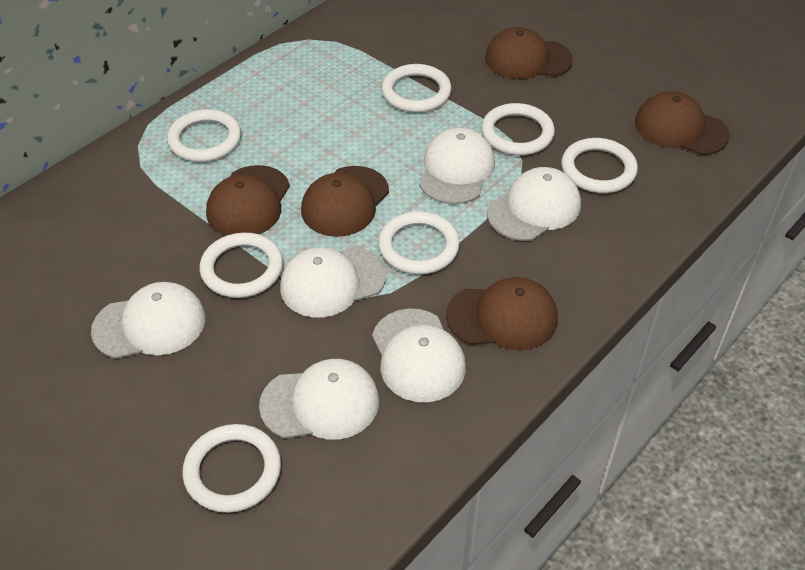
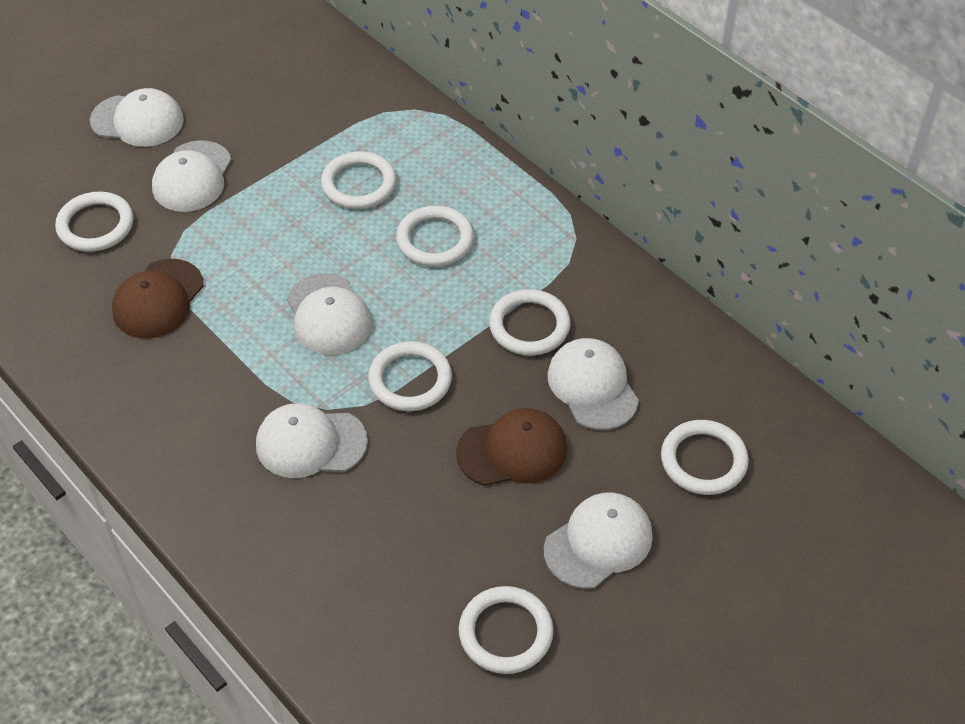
brown cap: [206,165,290,236] [301,166,389,237] [446,277,558,350] [485,27,573,79] [635,91,730,155] = 5 -> [112,259,204,338] [456,408,567,486] = 2

